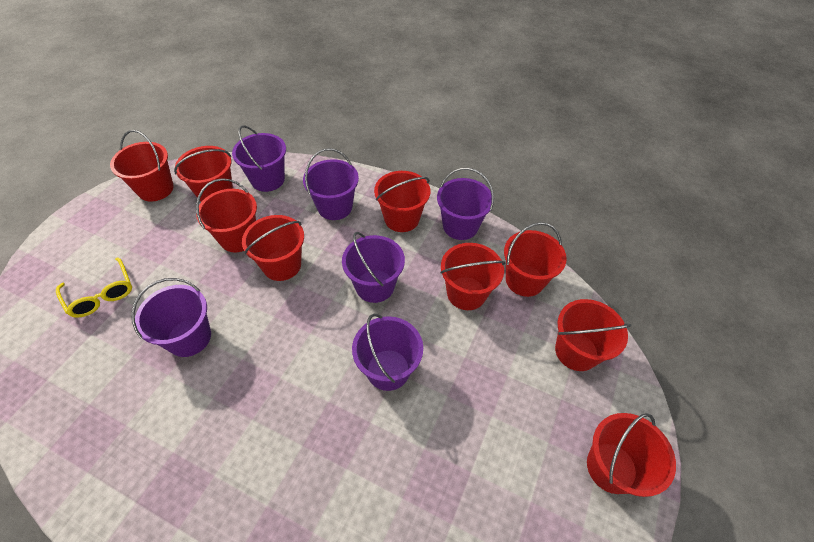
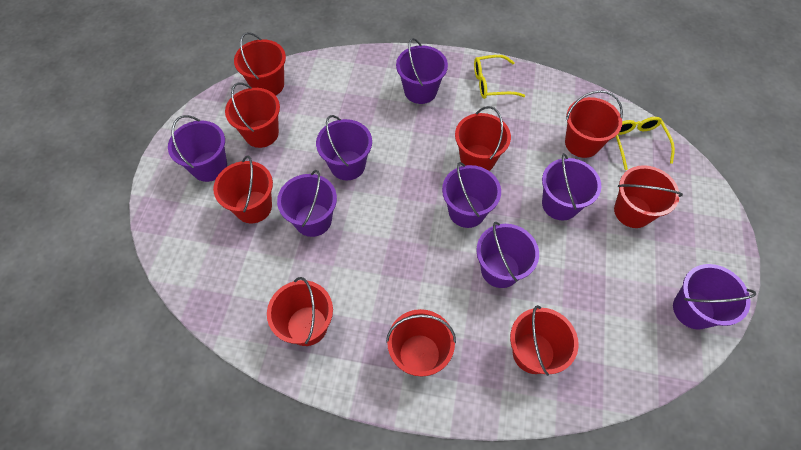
purple bucket: [131,278,211,357] [232,125,286,192] [303,148,359,220] [342,232,405,303] [352,314,423,391] [437,168,494,240] = 6 -> [168,115,227,182] [277,170,337,237] [316,115,372,181] [396,38,448,104] [442,162,501,228] [476,222,539,288] [542,153,601,221] [673,264,756,330] = 8
yellow glasses: [56,258,132,318] = 1 -> [474,55,525,99] [616,117,675,170] = 2

